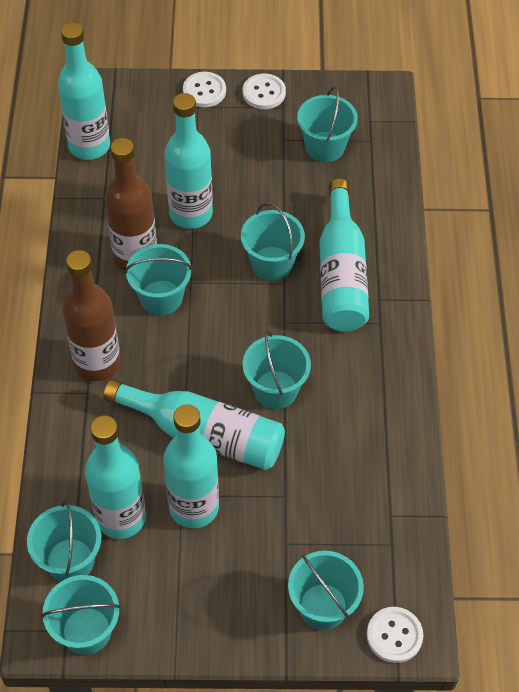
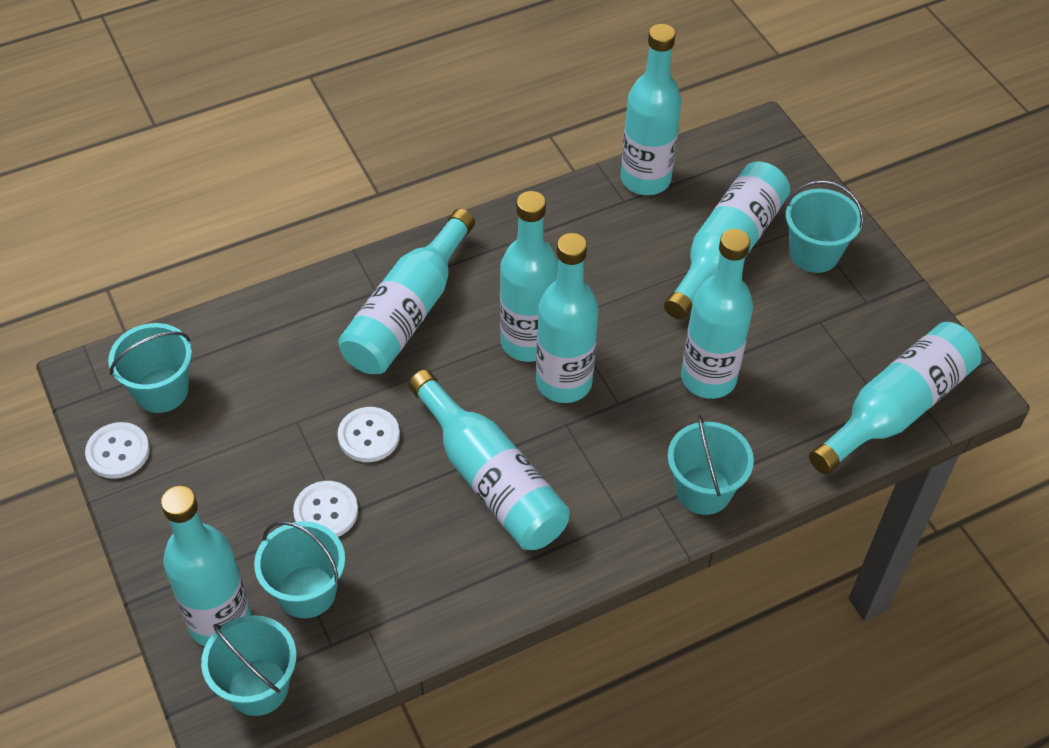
brown bottle: [62,250,121,381] [105,138,157,271] = 2 -> none = 0
turquoise bottle: [58,23,110,160] [85,415,146,539] [104,379,285,470] [163,404,219,529] [164,93,213,229] [319,179,369,332] = 6 -> [161,486,251,646] [338,209,475,374] [408,370,570,550] [500,191,558,362] [536,233,599,403] [621,24,682,195] [664,161,790,320] [681,229,753,399] [809,322,982,474] = 9
turquoise bucket: [27,500,101,582] [41,575,121,655] [125,244,193,316] [241,203,305,281] [243,330,311,409] [288,551,364,630] [297,86,358,162] = 7 -> [108,323,192,413] [201,615,296,716] [254,521,345,618] [668,415,754,515] [786,180,864,273] = 5

